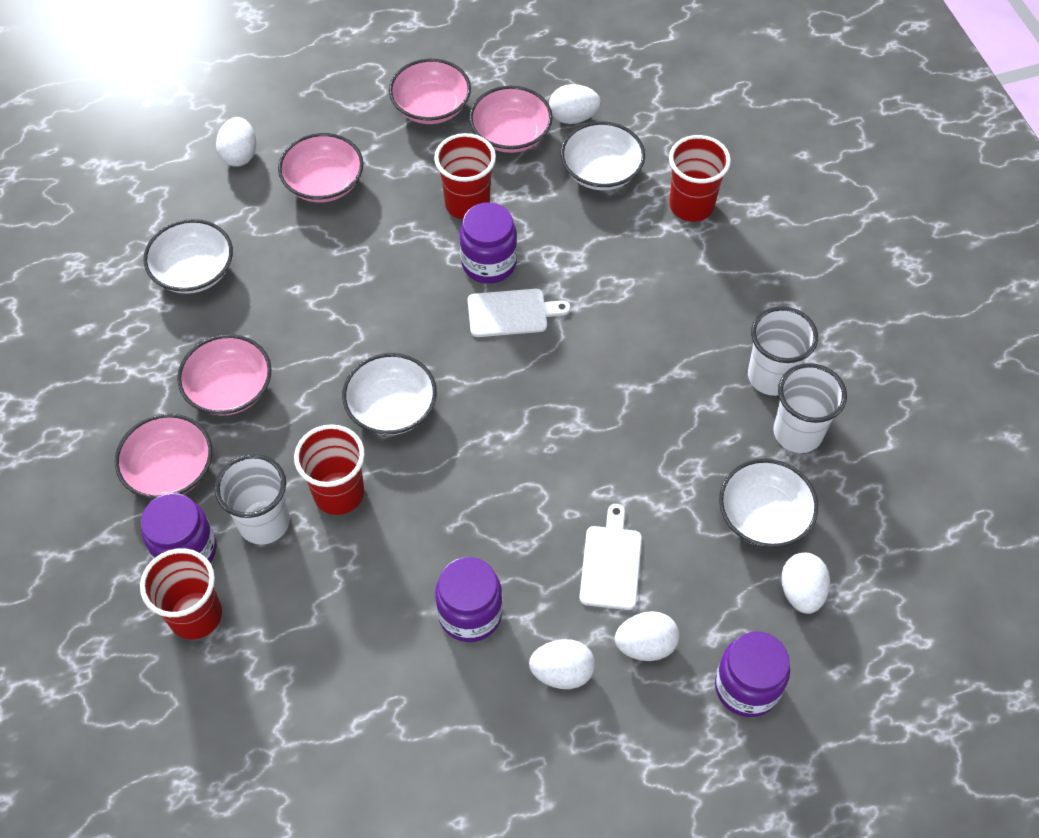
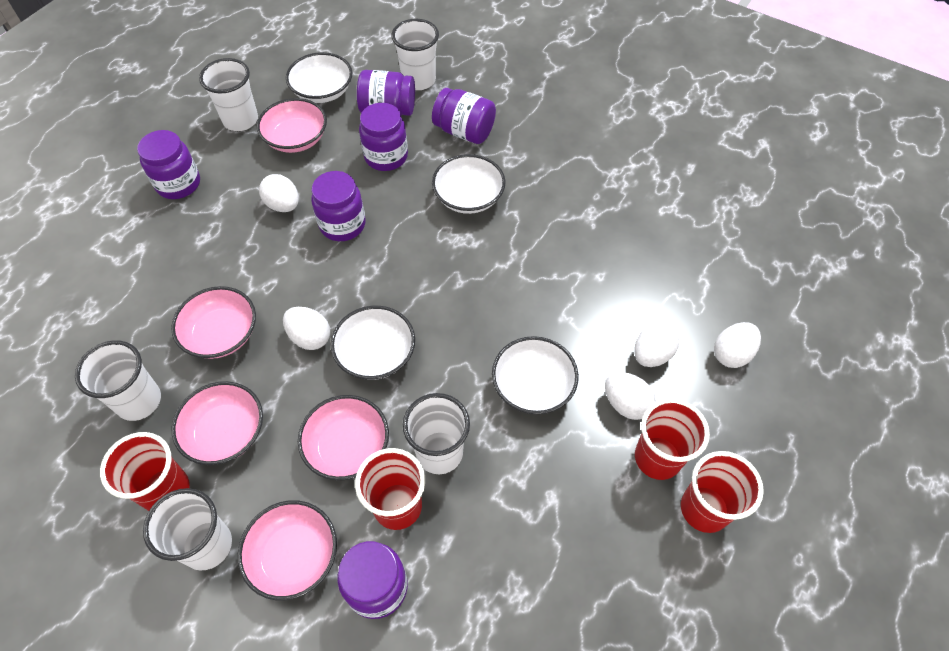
purple jar: [141,493,217,563] [435,557,503,642] [460,203,517,284] [715,632,790,717] = 4 -> [137,130,200,199] [311,171,366,241] [337,541,408,619] [357,70,415,116] [359,103,408,171] [432,88,496,144] = 6
white cup: [214,454,290,545] [748,306,818,396] [773,363,847,453] = 3 -> [75,340,161,421] [143,488,232,570] [199,58,258,131] [391,19,439,90] [403,393,470,474] = 5
white cutting board: [468,289,570,337] [579,504,642,610] = 2 -> none = 0

